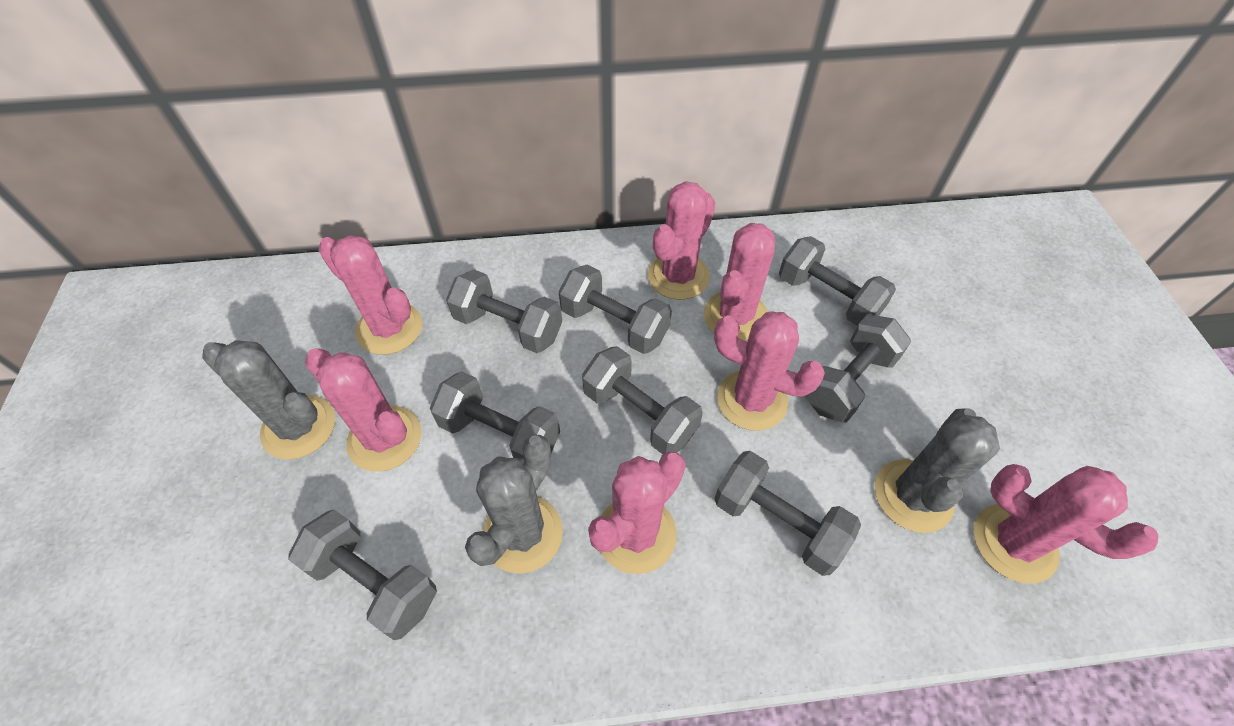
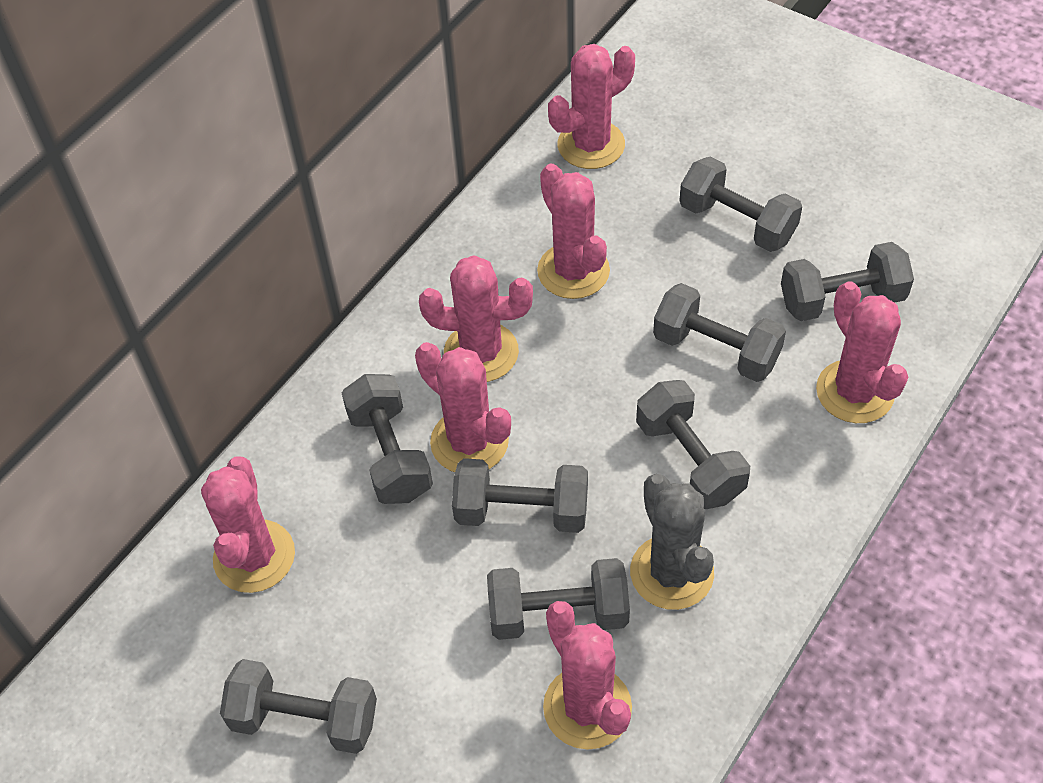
grey cactus: [202,340,335,460] [465,435,563,574] [875,408,1000,533] = 3 -> [630,474,714,610] = 1

